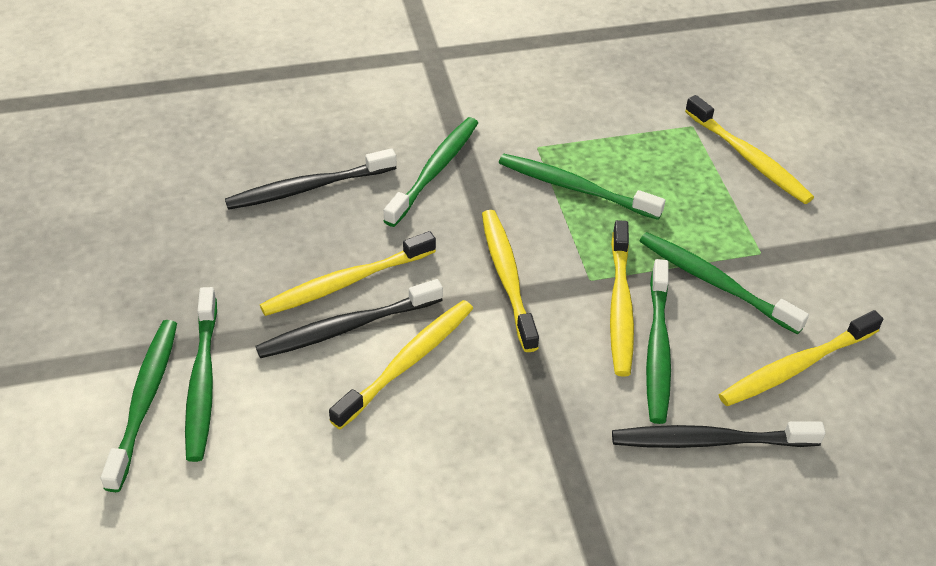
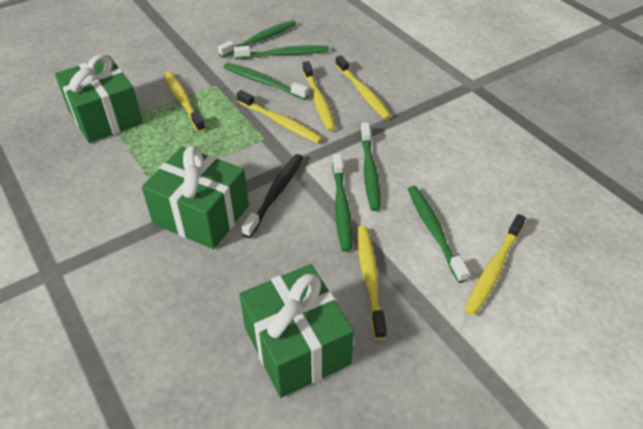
black toothbrush: [225,148,396,210] [256,279,443,358] [612,421,826,448] = 3 -> [241,154,303,238] = 1
green gift: none = 0 -> [55,54,143,143] [142,146,249,249] [239,264,354,398] = 3

